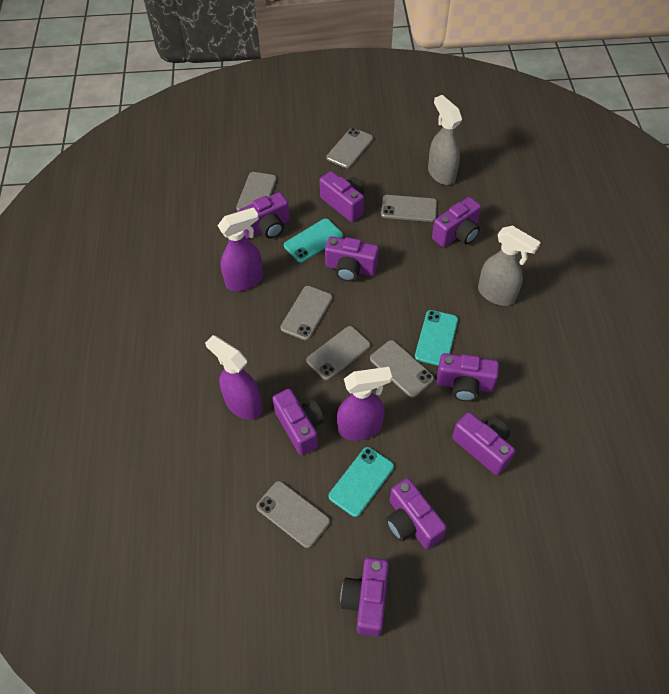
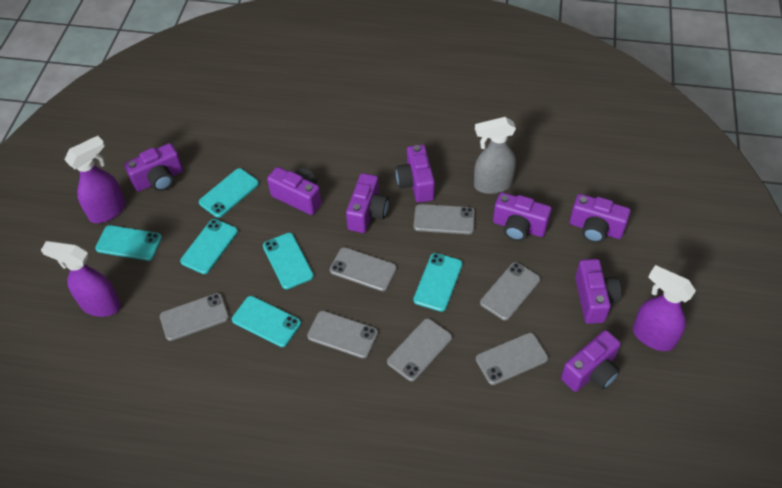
grey spray bottle: [428,95,462,185] [478,226,541,306] = 2 -> [474,117,516,194] = 1
purple camera: [238,192,290,239] [272,389,325,456] [319,171,364,222] [325,236,379,282] [340,558,389,637] [386,478,447,549] [432,197,481,247] [437,353,499,402] [452,412,515,475] = 9 -> [124,143,183,192] [267,167,322,215] [346,173,389,233] [396,144,435,203] [493,192,552,241] [561,330,621,392] [570,194,631,243] [575,259,621,324] = 8
turquoise phone: [284,219,343,263] [329,447,394,517] [415,310,458,366] = 3 -> [95,225,162,261] [180,219,238,274] [199,168,259,218] [232,296,301,347] [263,233,314,289] [413,253,463,312] = 6

